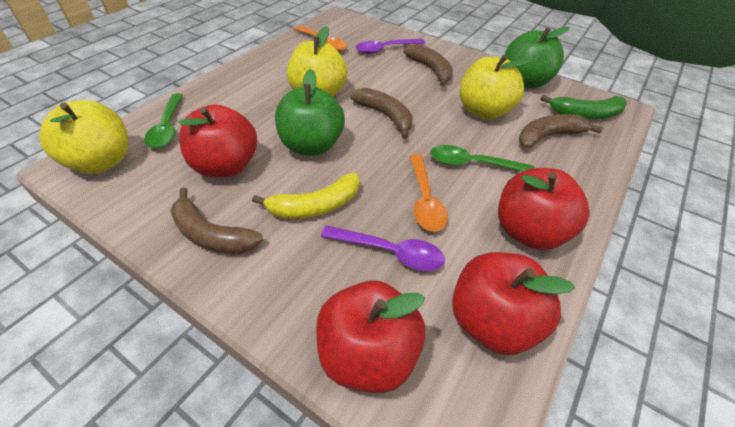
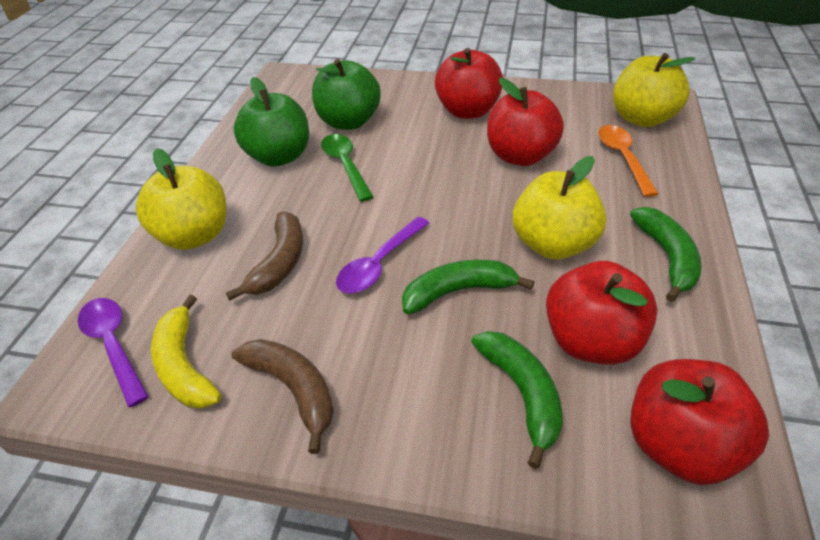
brown banana: [170,187,263,254] [350,88,413,139] [403,44,453,87] [519,114,603,148] = 4 -> [226,212,303,301] [232,339,334,454] = 2
green banana: [540,95,627,120] = 1 -> [402,260,534,314] [471,331,563,469] [630,207,702,302] = 3
green spoon: [144,93,183,149] [430,145,534,172] = 2 -> [321,134,374,202] = 1
orange spoon: [294,26,347,52] [409,154,448,232] = 2 -> [598,125,659,197] = 1

